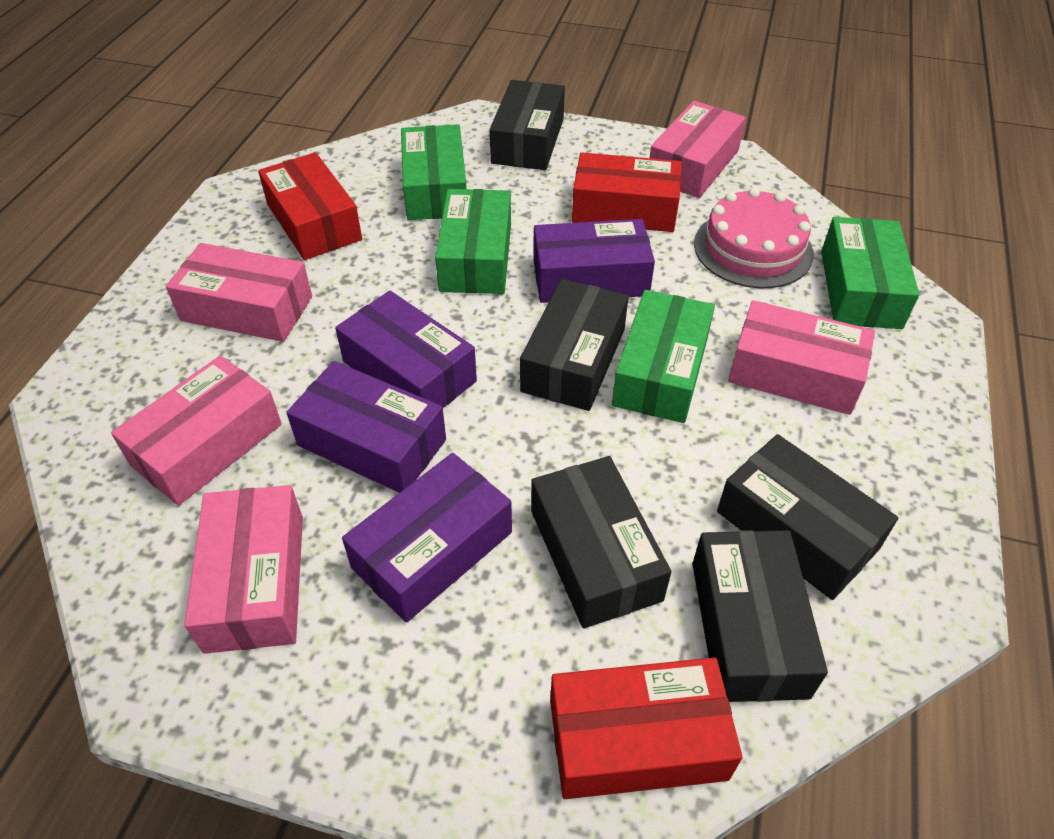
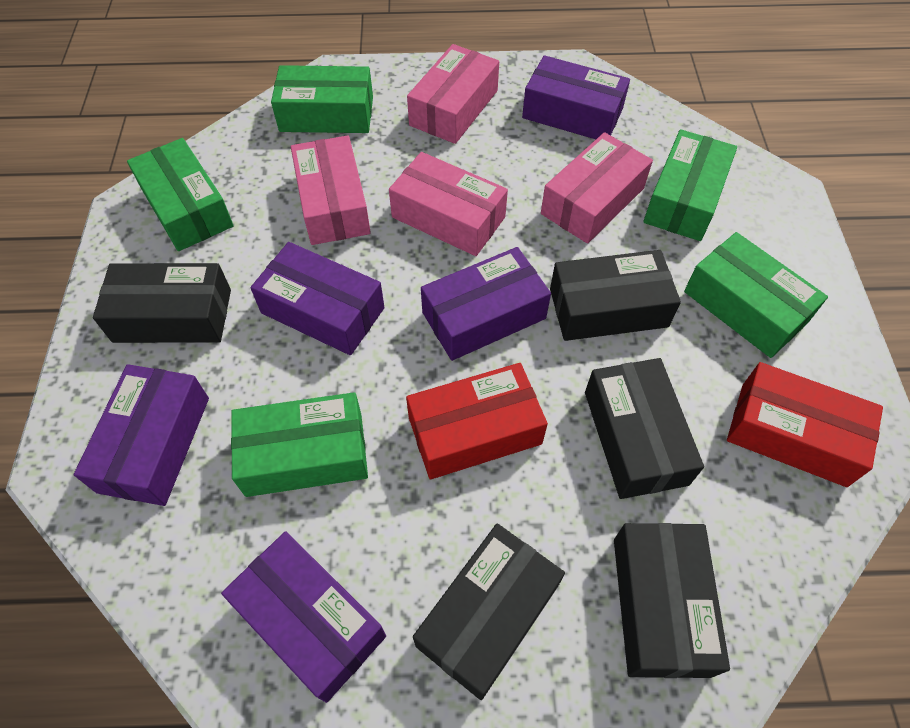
green box: [401,124,467,220] [435,189,511,294] [612,290,715,423] [821,217,919,329] = 4 -> [127,138,234,251] [231,392,368,497] [271,65,373,133] [643,129,737,241] [684,232,828,358] = 5
pink box: [111,356,282,506] [166,243,312,342] [184,485,303,654] [650,101,746,198] [728,300,875,415] = 5 -> [291,135,371,245] [389,152,508,256] [407,44,499,144] [541,132,653,244] = 4
pink cake: [694,187,814,288] = 1 -> none = 0
purple box: [286,361,446,493] [335,291,477,408] [342,453,512,622] [533,219,655,303] = 4 -> [74,364,209,506] [221,531,386,703] [250,242,385,355] [421,247,551,361] [522,55,630,139] = 5
red box: [258,152,362,260] [550,657,743,799] [572,152,682,232] = 3 -> [406,363,548,480] [727,362,883,487] = 2

